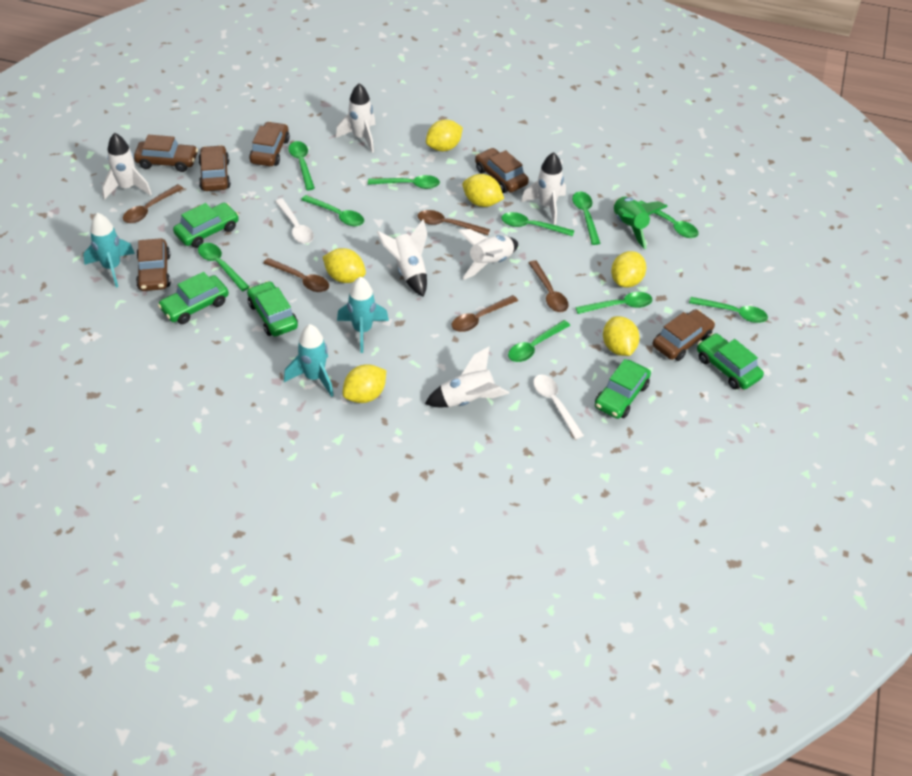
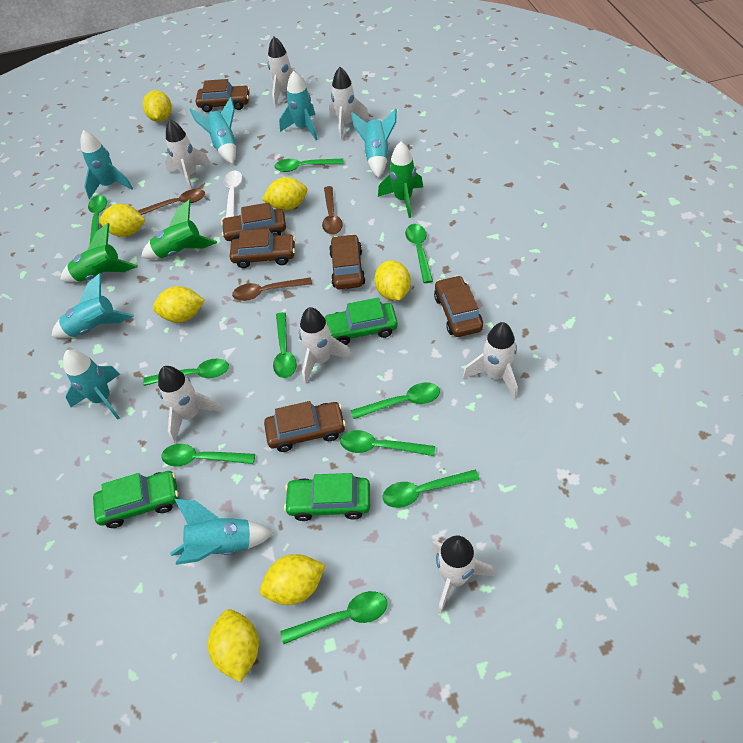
brown spoon: [123,184,183,223] [263,258,329,292] [417,210,490,235] [452,295,518,332] [529,260,569,312] = 5 -> [138,189,205,215] [232,277,312,301] [322,186,342,235] = 3
green car: [158,272,229,324] [173,203,239,248] [247,281,298,336] [595,359,651,419] [697,333,764,389] = 5 -> [93,471,179,528] [284,473,370,521] [325,298,398,345] = 3
green rocket: [613,197,668,249] = 1 -> [60,223,138,283] [141,199,217,259] [378,142,423,218] = 3
turquoise rocket: [83,213,135,288] [284,324,334,397] [337,276,389,353] = 3 -> [51,273,134,338] [63,350,120,420] [80,130,133,199] [170,499,274,565] [189,97,236,164] [279,71,318,140] [351,108,397,178] = 7
white rocket: [102,133,152,200] [336,83,376,153] [377,219,427,297] [425,347,509,407] [458,229,518,280] [521,152,566,225] = 6 -> [158,366,223,443] [165,120,211,190] [268,36,308,107] [299,307,353,384] [329,67,370,140] [430,535,494,615] [463,322,518,399] = 7
white spoon: [275,198,314,244] [533,374,584,439] = 2 -> [224,171,242,218] = 1
yellow lemon: [323,248,366,283] [342,364,386,403] [426,119,463,151] [462,174,504,207] [603,316,639,356] [611,251,646,288] = 6 -> [99,204,145,237] [142,90,172,122] [153,286,205,323] [208,609,259,683] [260,554,325,605] [262,177,307,211] [374,260,411,301] = 7

